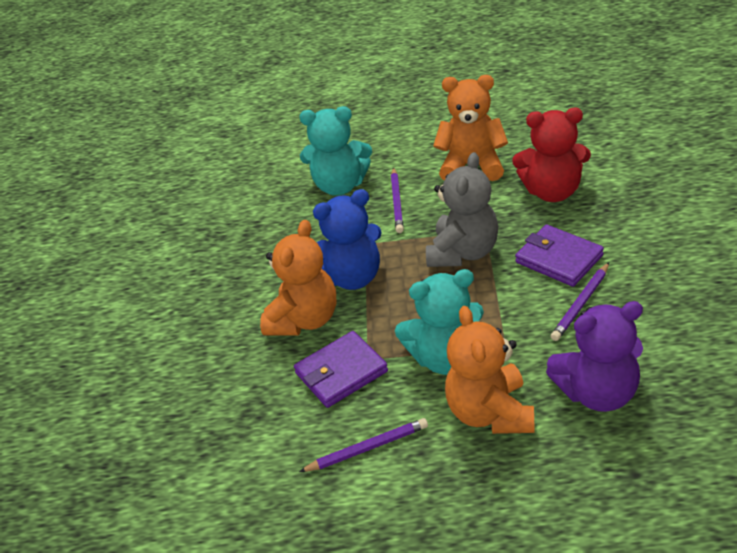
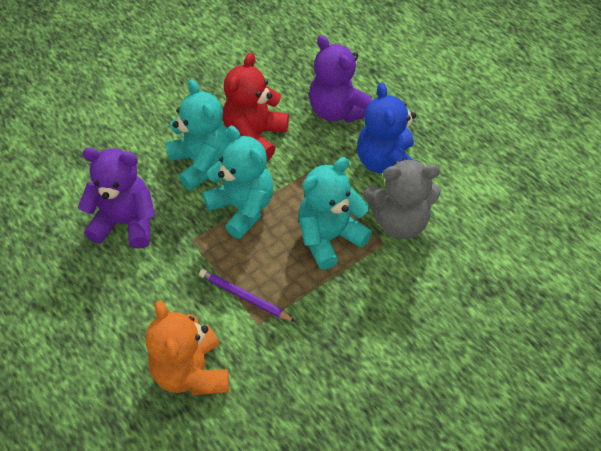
orange teddy bear: [260,220,337,336] [433,75,508,181] [445,306,535,434] = 3 -> [146,301,229,395] = 1
purple pencil: [299,418,428,472] [391,167,404,233] [551,262,609,341] = 3 -> [199,269,296,322] = 1
purple teddy bear: [546,301,643,412] = 1 -> [78,148,155,249] [309,35,373,123] = 2
purple wallet: [294,331,388,408] [515,224,604,287] = 2 -> none = 0
turquoise teddy bear: [299,106,372,196] [395,269,484,375] = 2 -> [166,79,231,191] [203,126,274,239] [298,157,372,270] = 3

